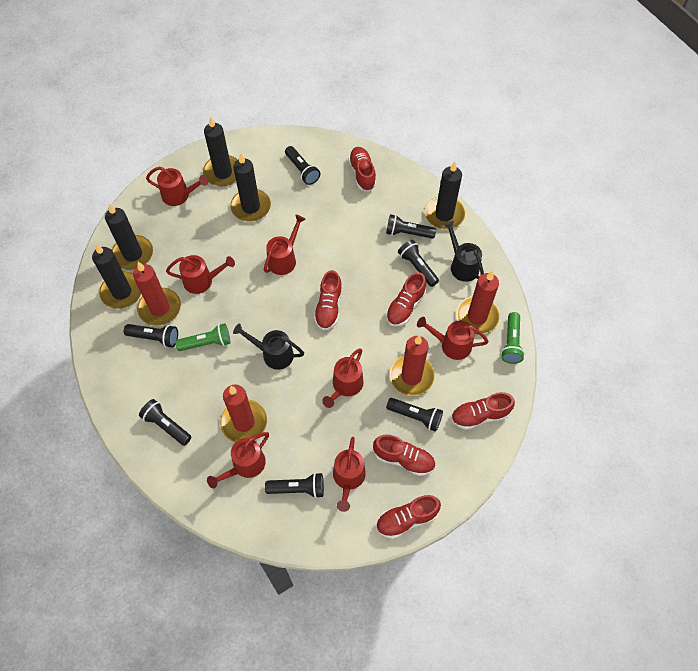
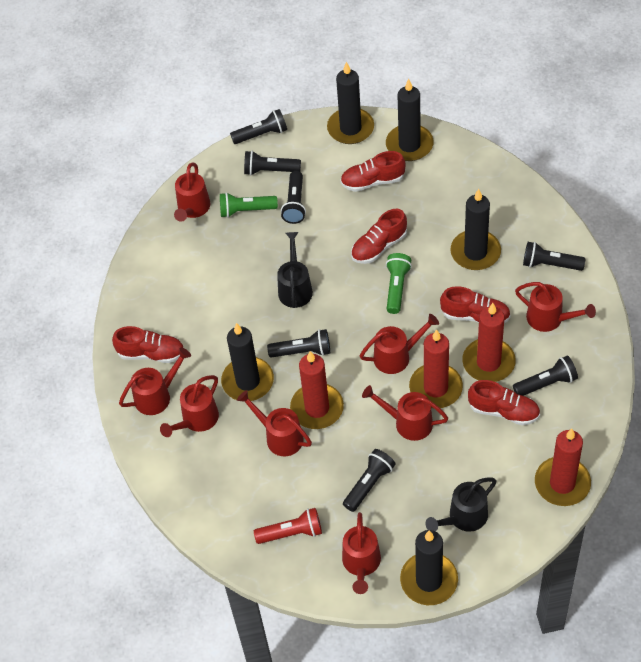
red flashlight: none = 0 -> [254,508,322,544] = 1
red shoe: [314,270,342,330] [348,147,376,192] [373,435,435,476] [376,495,441,539] [386,272,426,326] [451,392,515,430] = 6 -> [112,326,184,363] [340,151,405,192] [351,209,407,264] [440,286,511,323] [468,380,540,425] = 5
red watering can: [146,167,208,206] [166,255,235,294] [207,432,269,489] [264,215,306,275] [322,348,364,408] [333,437,366,512] [417,317,489,360] = 7 -> [119,348,191,415] [160,375,219,437] [174,162,210,222] [237,390,312,456] [342,512,381,594] [360,314,439,374] [362,385,448,441] [515,282,596,332] = 8

